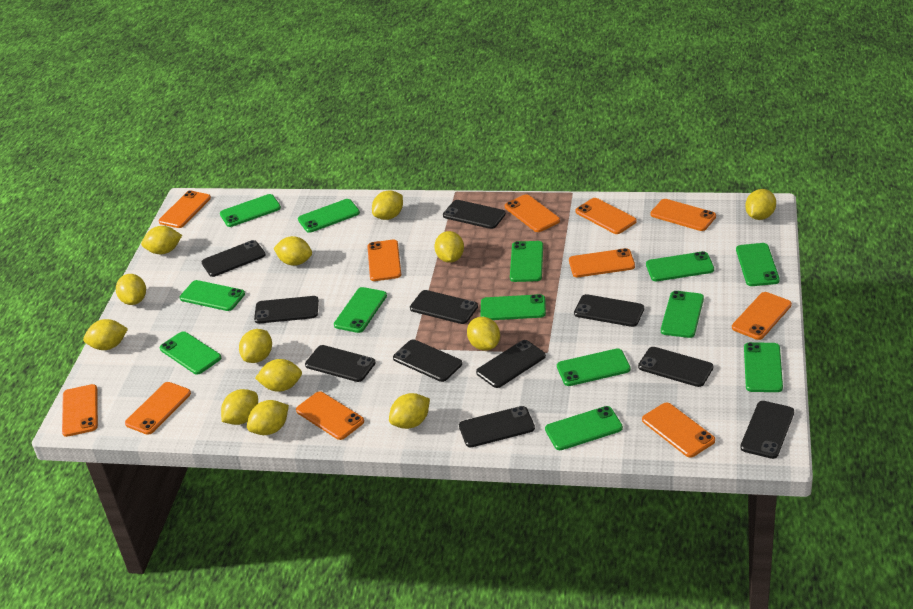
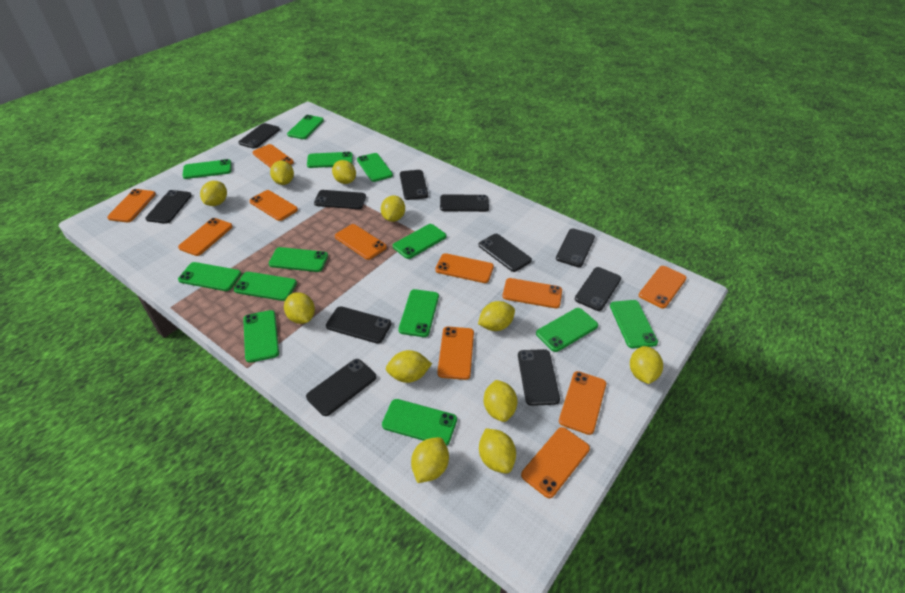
yellow lemon: [83,319,128,350] [116,274,146,305] [141,226,182,254] [221,389,258,425] [239,329,272,363] [247,400,289,435] [255,359,302,392] [274,236,312,266] [372,191,403,220] [389,393,430,429] [434,231,464,263] [467,317,500,351] [745,189,776,220] = 13 -> [200,181,227,206] [270,161,294,185] [284,292,315,324] [332,160,356,184] [381,196,405,222] [386,350,432,383] [411,437,449,483] [478,301,515,331] [479,428,516,473] [484,380,517,422] [630,346,663,384] = 11

